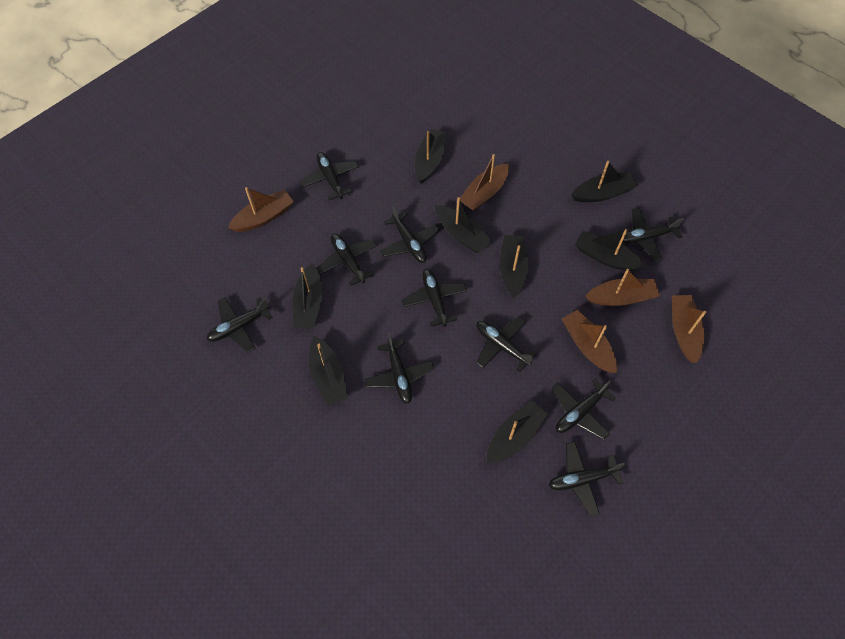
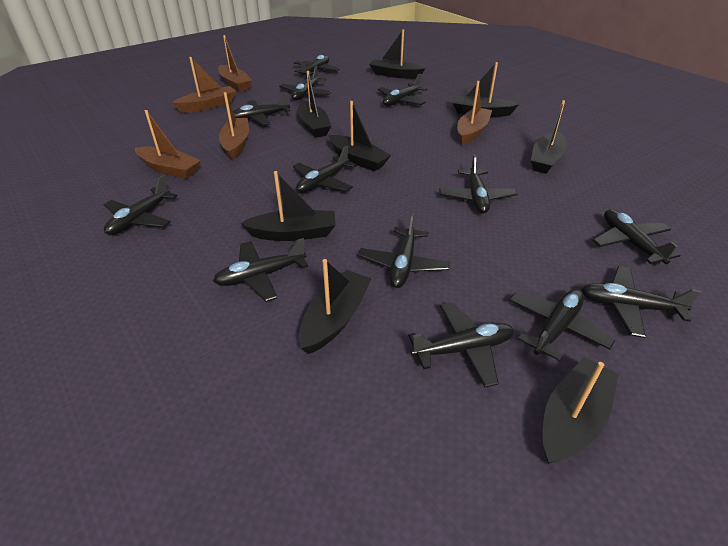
black plane: [207,297,273,352] [300,152,359,200] [317,233,377,286] [364,334,434,404] [380,206,439,263] [402,269,467,327] [476,317,537,372] [548,442,625,516] [552,378,616,440] [620,208,684,261] = 10 -> [104,175,177,235] [213,238,308,302] [233,93,291,125] [279,66,332,101] [293,55,339,78] [293,146,357,193] [358,213,450,288] [378,74,427,106] [408,302,514,388] [439,155,518,214] [510,289,615,361] [581,266,701,338] [593,209,681,265] = 13

